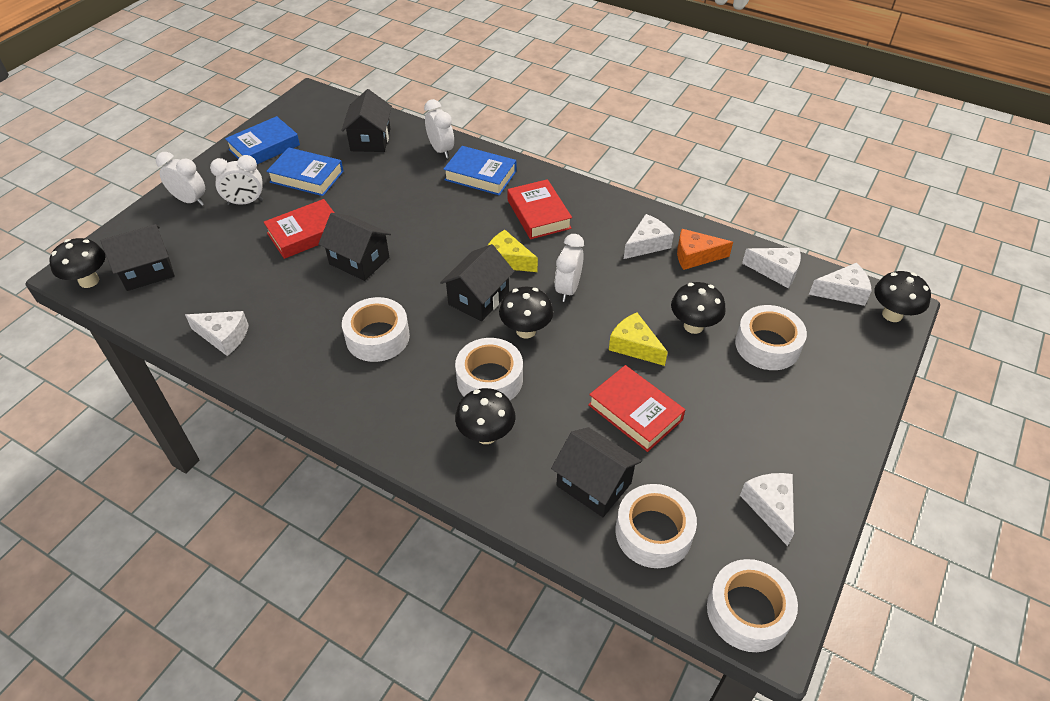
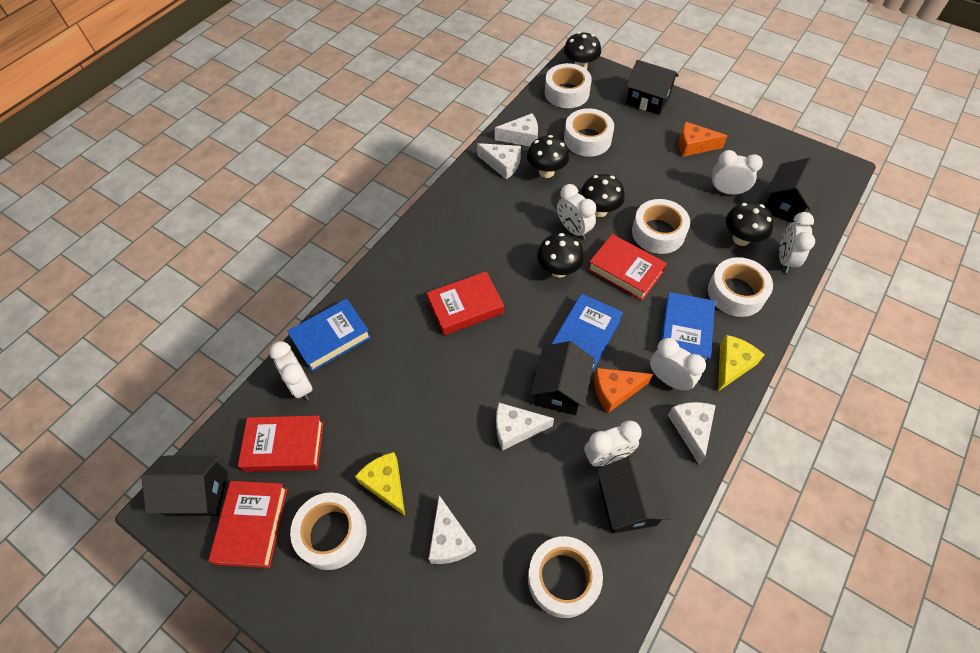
orange cheese: [677,229,733,270] = 1 -> [594,368,653,413] [679,122,727,157] = 2
red book: [264,199,334,259] [507,179,572,239] [588,365,685,452] = 3 -> [208,481,287,568] [238,416,324,472] [427,271,504,335] [588,234,667,301] = 4
white clock: [156,152,205,206] [210,155,263,205] [424,99,454,158] [555,234,584,302] = 4 -> [269,341,312,400] [557,184,596,240] [584,420,642,466] [650,338,706,391] [711,150,763,195] [779,212,815,273] = 6
white tape: [342,297,410,362] [455,338,523,400] [615,484,697,568] [707,559,798,652] [735,305,807,370] = 5 -> [290,492,367,570] [528,536,603,618] [545,63,592,108] [564,108,614,157] [632,199,690,254] [708,257,773,317] = 6

